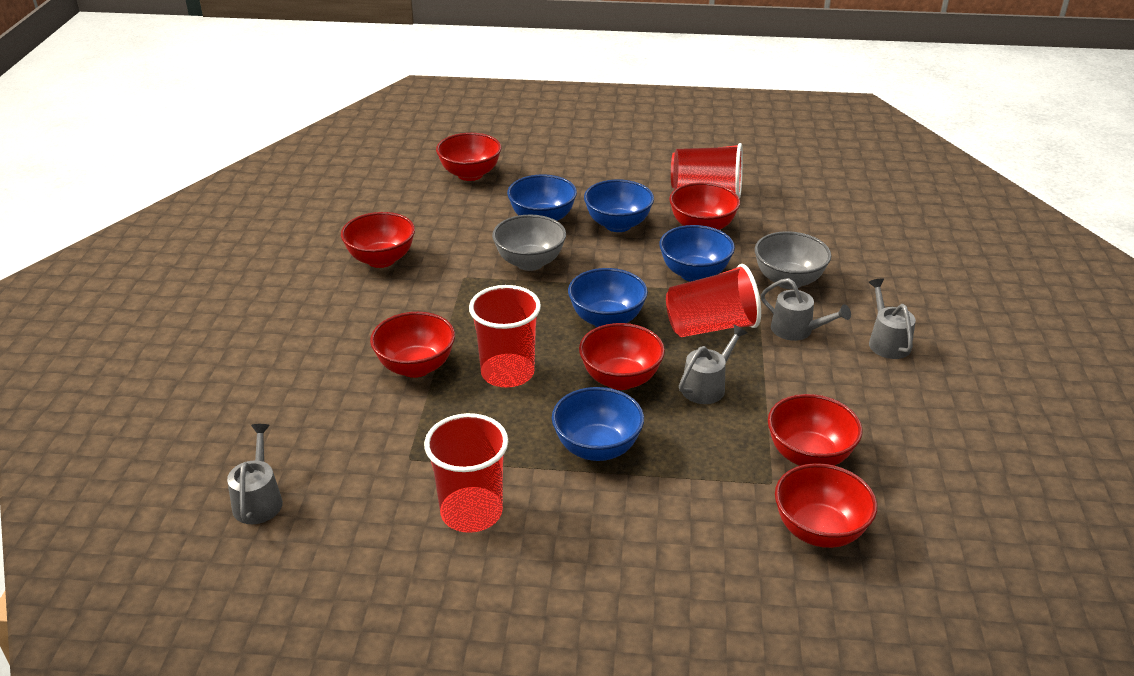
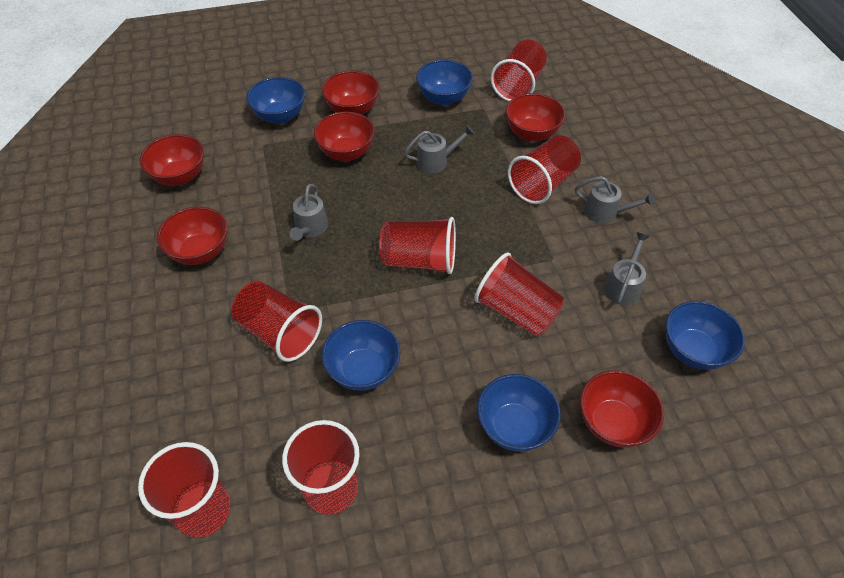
grey bowl: [492,215,566,271] [755,231,831,289] = 2 -> none = 0
red bowl: [341,212,415,268] [370,312,455,378] [436,133,501,181] [579,323,665,390] [669,182,740,230] [768,394,863,466] [775,463,877,548] = 7 -> [140,134,204,186] [157,207,227,265] [313,112,375,161] [322,70,380,114] [506,93,565,142] [580,370,664,448] = 6
red cup: [424,413,508,533] [469,285,541,387] [666,264,761,337] [671,143,743,198] = 4 -> [138,442,230,537] [231,281,322,362] [282,420,360,515] [379,217,456,274] [474,253,564,336] [491,40,547,102] [508,135,581,204] = 7

